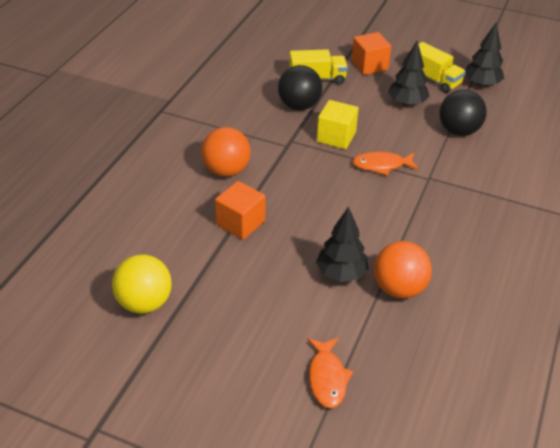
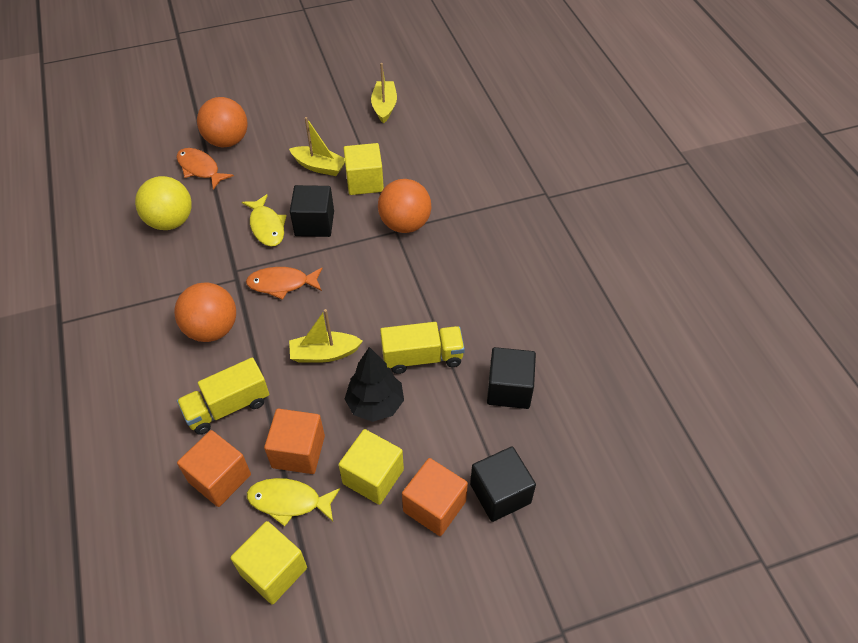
black ball: [278,65,322,110] [439,89,487,136] = 2 -> none = 0
black cube: none = 0 -> [290,185,334,237] [470,447,536,522] [487,347,536,409] = 3
black tree: [316,207,369,282] [388,41,430,106] [465,22,504,87] = 3 -> [345,347,404,422] = 1
orange ball: [201,127,251,177] [374,241,432,299] = 2 -> [174,283,236,342] [197,97,247,147] [378,179,432,233] = 3
orange cube: [215,181,265,240] [351,32,391,75] = 2 -> [177,430,251,507] [264,409,325,474] [402,458,468,536] = 3
yellow boat: none = 0 -> [289,117,345,176] [289,309,363,363] [371,63,397,124] = 3
yellow cube: [317,100,359,149] = 1 -> [230,521,307,604] [338,429,404,505] [344,143,384,195] = 3
yellow fish: none = 0 -> [242,194,287,247] [247,478,340,526] = 2

